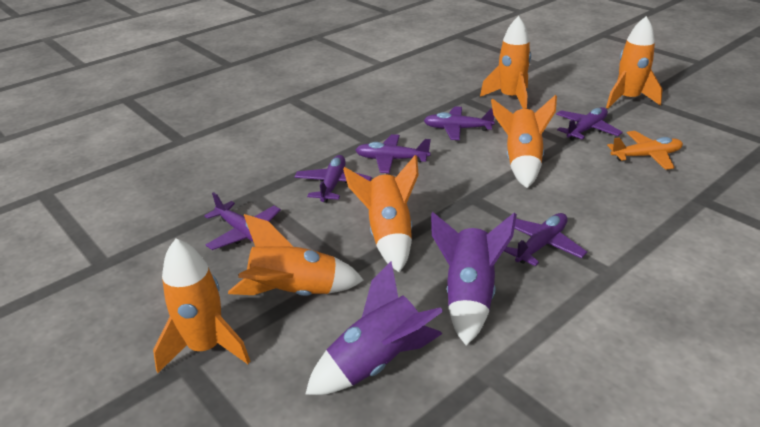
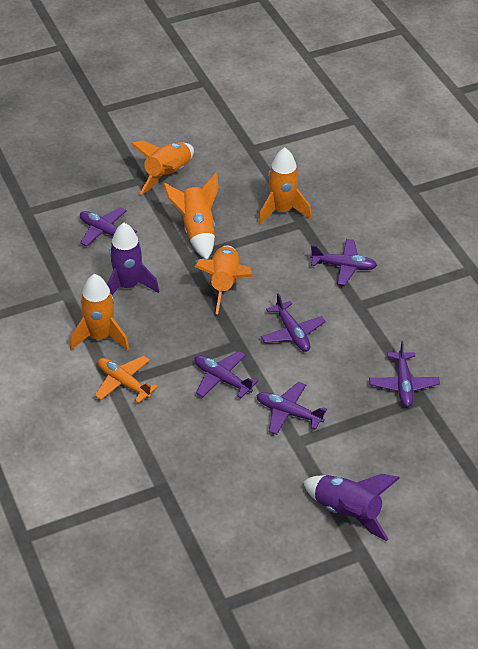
orange rocket: [153,238,250,373] [228,214,364,296] [343,155,419,273] [480,16,531,109] [491,95,557,188] [606,16,663,109] = 6 -> [70,274,129,351] [131,141,194,195] [163,173,219,259] [195,246,253,314] [258,148,311,225] = 5

